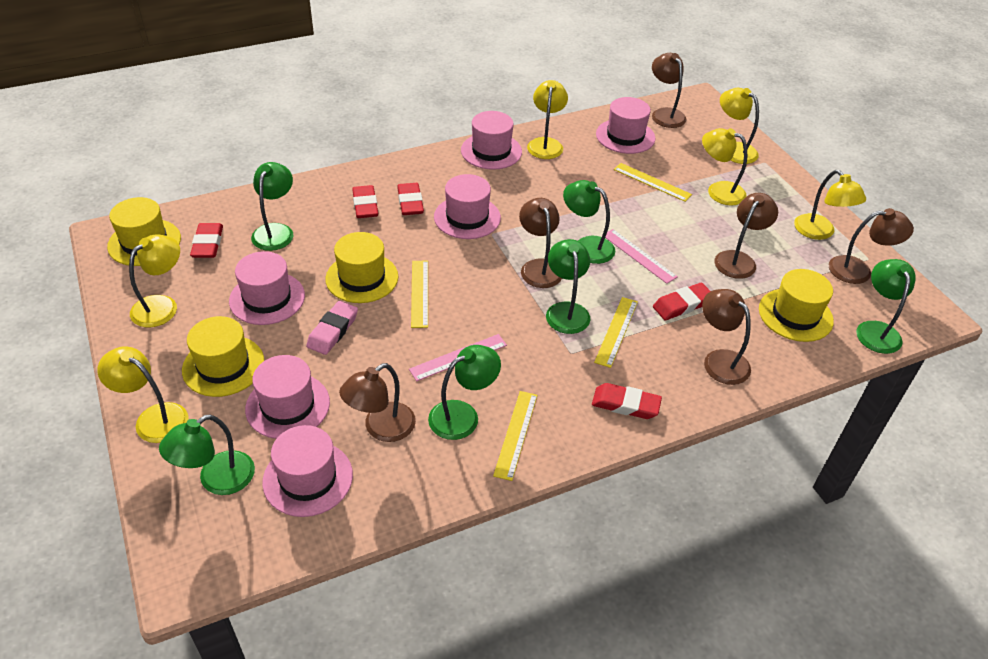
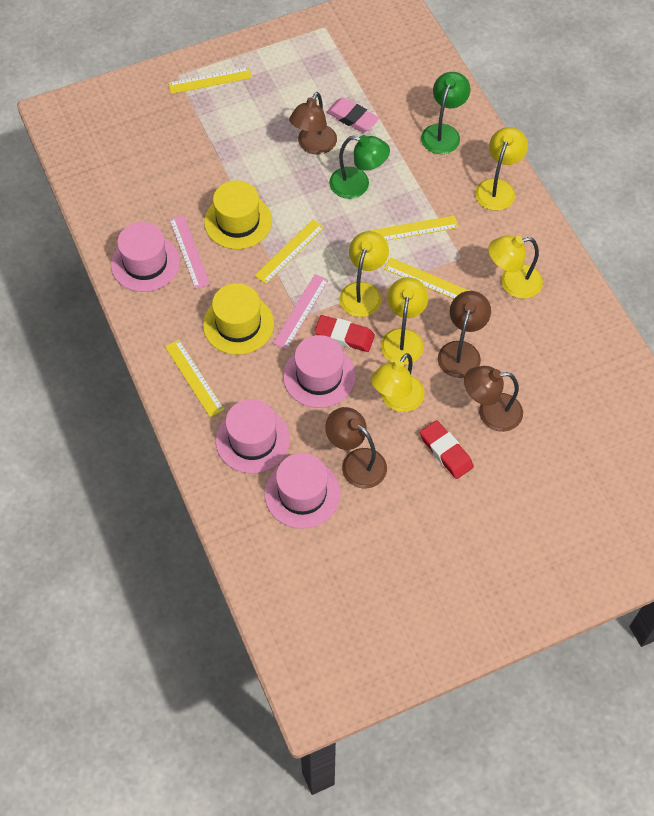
brown lamp: [339,363,416,442] [519,198,562,288] [652,53,687,128] [702,289,751,385] [714,193,778,279] [828,208,914,284] = 6 -> [289,92,337,155] [325,407,387,488] [438,291,491,378] [464,366,523,432] = 4
green lamp: [159,414,255,495] [251,162,293,251] [428,345,501,440] [546,239,590,334] [563,180,615,264] [856,259,916,354] = 6 -> [329,135,390,199] [421,72,470,154] = 2
pink hat: [229,251,305,325] [245,355,330,439] [262,425,353,517] [434,174,501,239] [461,111,522,170] [596,97,655,154] = 6 -> [111,222,180,292] [216,399,290,473] [264,453,341,529] [283,335,356,408] = 4
red eraser: [190,223,223,258] [352,185,378,218] [397,183,424,215] [592,383,662,419] [653,283,711,320] = 5 -> [314,315,375,352] [420,420,474,479] = 2
yellow hat: [107,197,181,266] [182,316,264,397] [325,232,398,303] [759,269,834,342] = 4 -> [203,283,274,355] [204,180,272,249] = 2
yellow lamp: [97,346,189,443] [129,234,180,327] [527,80,568,159] [702,128,747,205] [720,88,759,164] [794,170,866,240] = 6 -> [339,231,389,317] [371,353,425,412] [381,277,428,365] [475,127,528,211] [488,235,543,299] = 5
yellow ruler: [411,261,428,328] [493,391,538,481] [594,297,638,368] [614,163,692,202] = 4 -> [165,340,224,417] [168,67,252,94] [254,219,324,284] [369,215,459,241] [384,258,469,299] = 5

